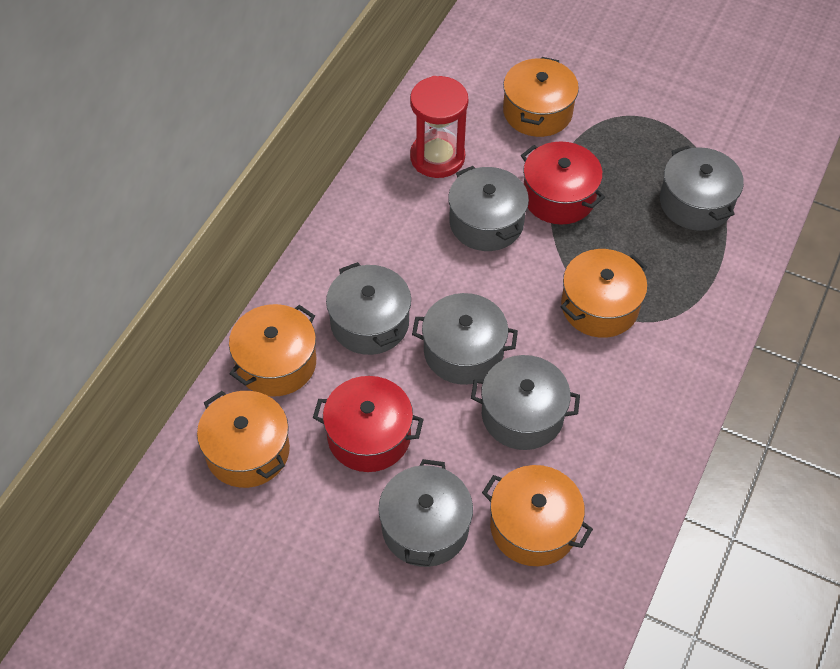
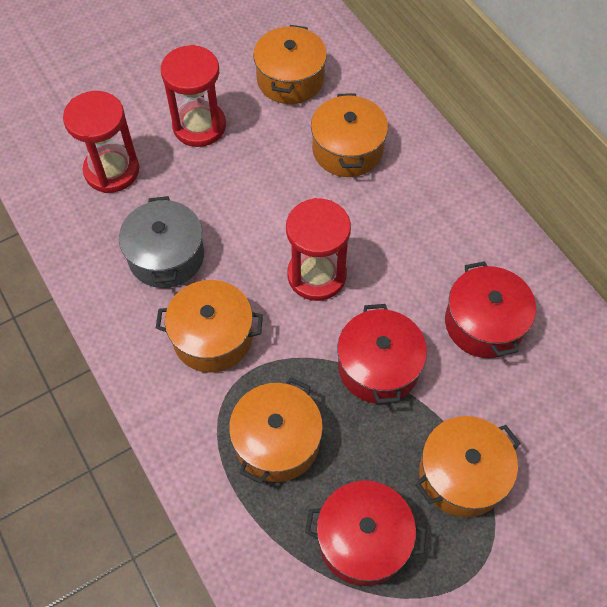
grey pot: [326,262,411,355] [378,459,473,567] [412,293,518,385] [448,166,529,251] [471,355,580,450] [660,145,744,231] = 6 -> [119,196,204,288] = 1
red hourglass: [410,76,469,178] = 1 -> [63,91,139,193] [161,45,226,147] [286,198,351,301] = 3
red pot: [313,376,424,472] [521,141,605,225] = 2 -> [305,481,427,586] [337,304,427,404] [445,261,536,358] = 3

